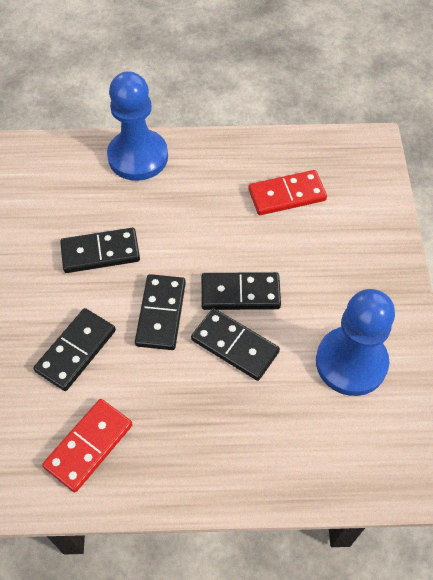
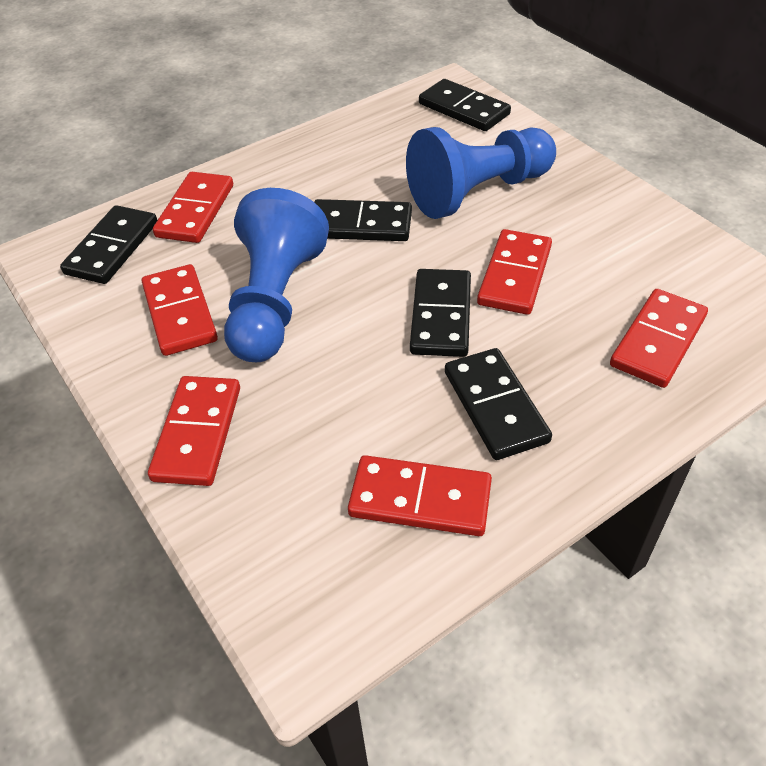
red domino: [42,399,133,493] [248,170,327,215] = 2 -> [142,264,218,356] [148,376,240,486] [153,172,233,243] [348,455,492,536] [477,229,552,315] [610,289,708,388] = 6

